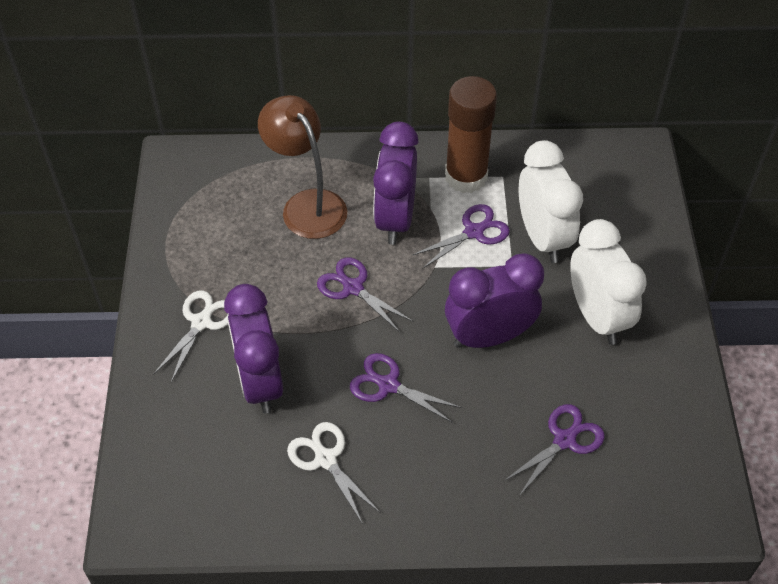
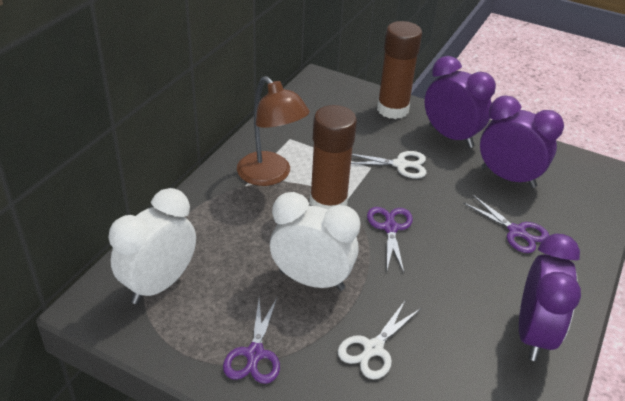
brown glue stick: [445,76,497,193] = 1 -> [309,105,357,209] [377,21,422,119] = 2
purple scissors: [317,257,414,332] [350,353,462,423] [411,204,510,269] [504,404,605,496] = 4 -> [223,298,280,384] [367,207,413,272] [463,195,549,253] = 3

